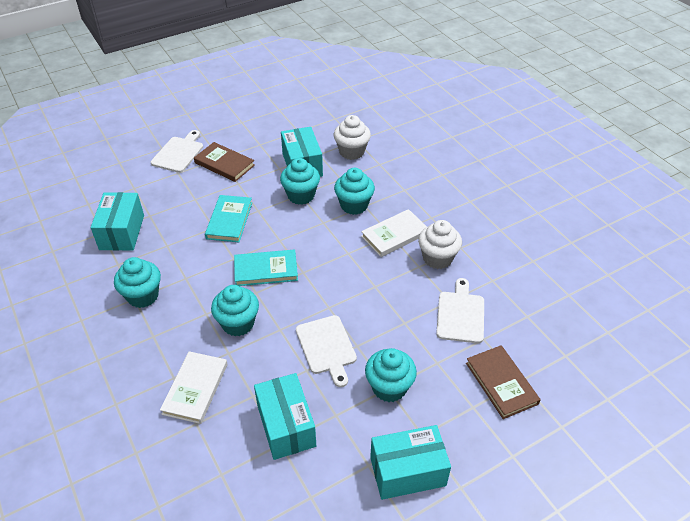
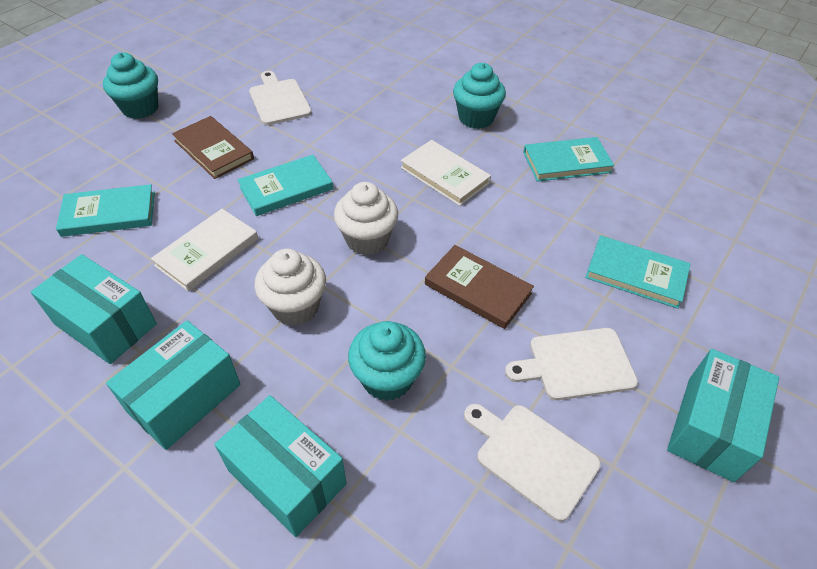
turquoise book: [205,195,252,242] [234,250,298,286] = 2 -> [56,184,155,237] [238,155,333,216] [523,137,614,182] [585,235,691,309] = 4
turquoise cupcake: [114,257,161,308] [211,285,259,336] [280,158,320,205] [334,168,375,215] [365,348,417,402] = 5 -> [103,52,158,119] [348,321,426,401] [453,63,506,129] = 3

